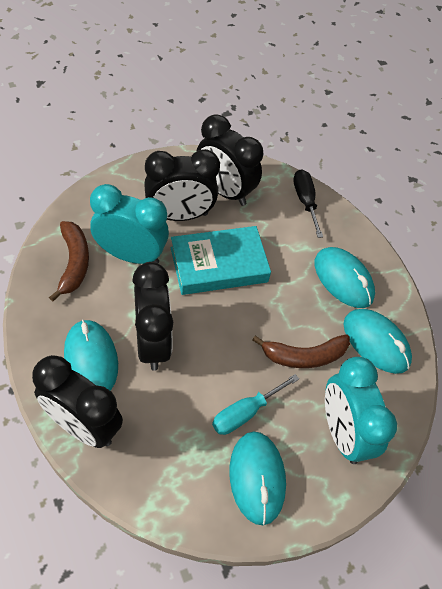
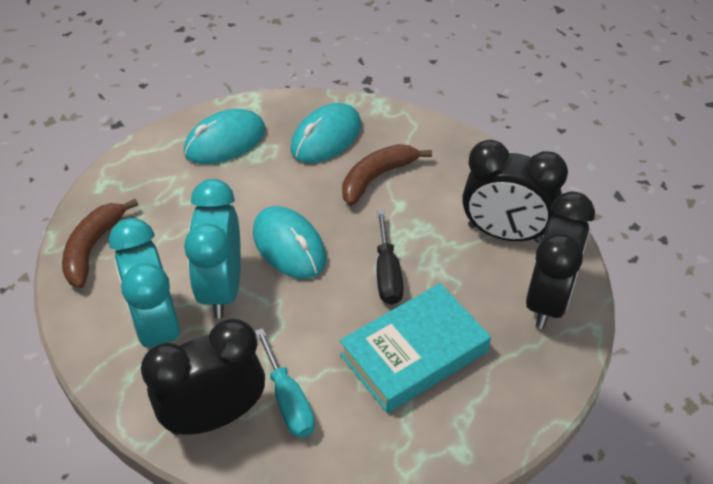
black clock: [32,355,123,448] [132,262,173,371] [144,149,220,221] [196,114,263,206] = 4 -> [141,319,265,436] [462,140,568,243] [526,191,595,329] = 3
turquoise mouse: [64,319,118,391] [229,431,286,525] [314,247,375,308] [344,309,412,374] = 4 -> [184,109,265,164] [253,206,326,279] [291,103,361,163] = 3

